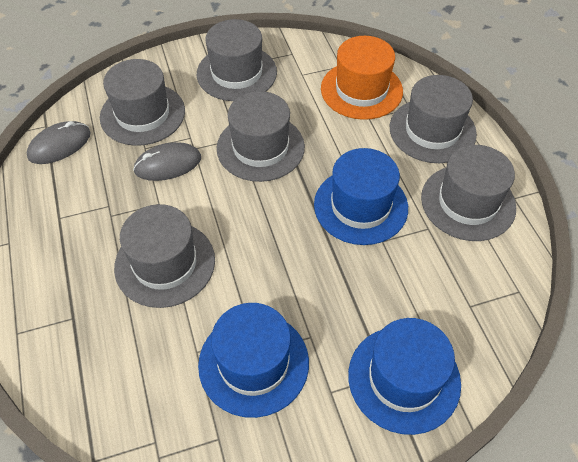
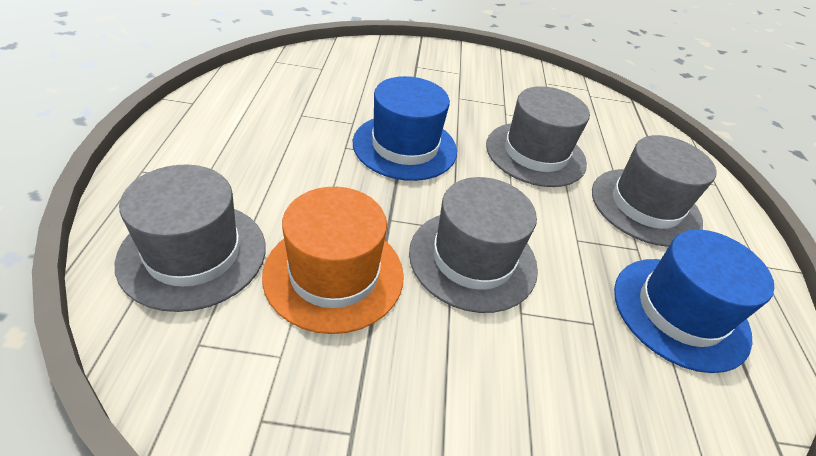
blue hat: [198,303,309,418] [314,148,408,245] [348,318,461,435] = 3 -> [353,76,457,181] [614,230,774,373] = 2
grey hat: [100,59,185,146] [114,204,215,308] [197,19,277,101] [217,91,305,182] [390,75,477,163] [421,145,516,241] = 6 -> [115,165,266,312] [409,177,538,313] [486,86,590,187] [592,135,716,247] = 4
grey mouse: [27,121,91,164] [133,142,201,181] = 2 -> none = 0

